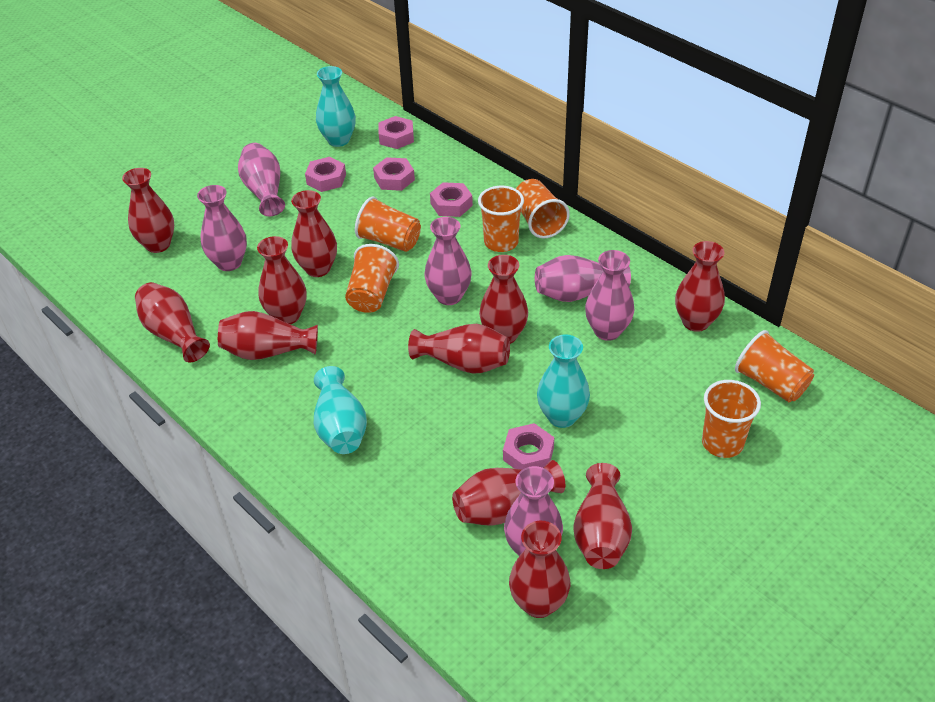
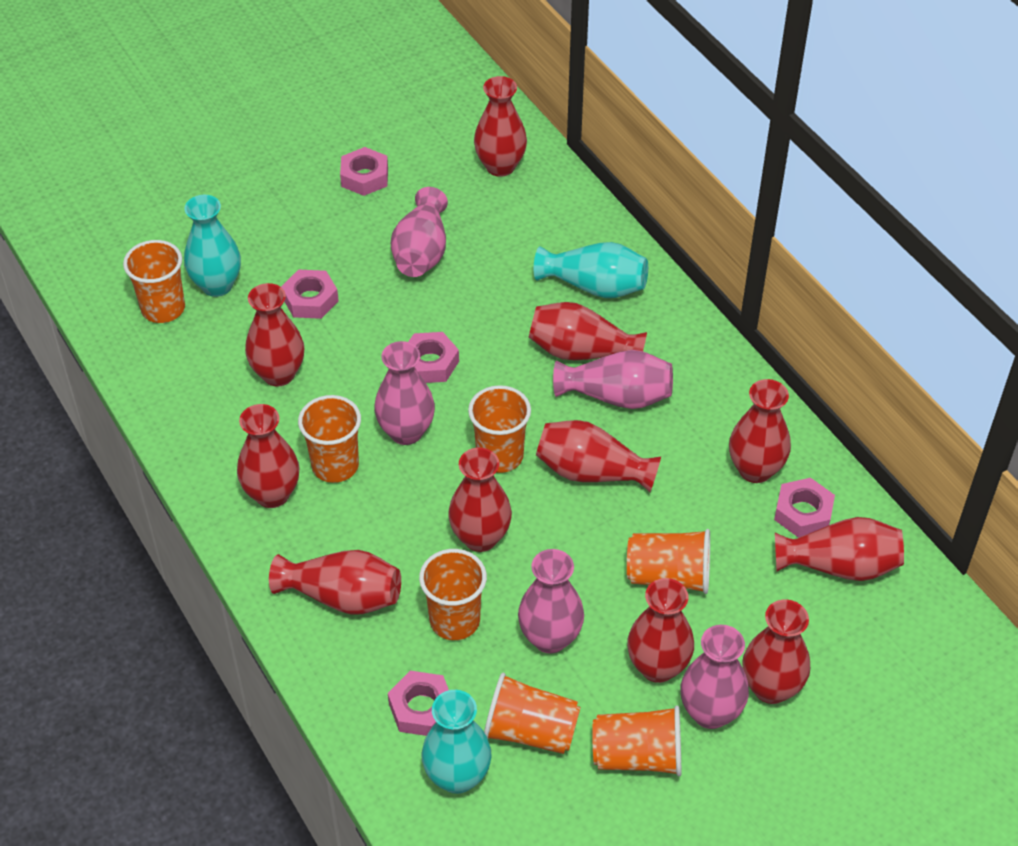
orange cup: [345,244,399,313] [355,197,421,252] [478,186,524,252] [516,179,570,238] [702,380,761,458] [735,330,814,402] = 6 -> [123,240,185,323] [298,395,361,483] [419,549,487,640] [468,385,531,473] [484,673,581,754] [592,706,682,776] [627,529,710,594] = 7
pink vase: [197,185,247,271] [238,143,285,217] [425,217,472,305] [504,466,563,556] [535,255,631,302] [585,250,634,341] = 6 -> [374,341,435,445] [391,187,448,277] [518,549,584,653] [553,350,673,409] [681,625,749,729] = 5

